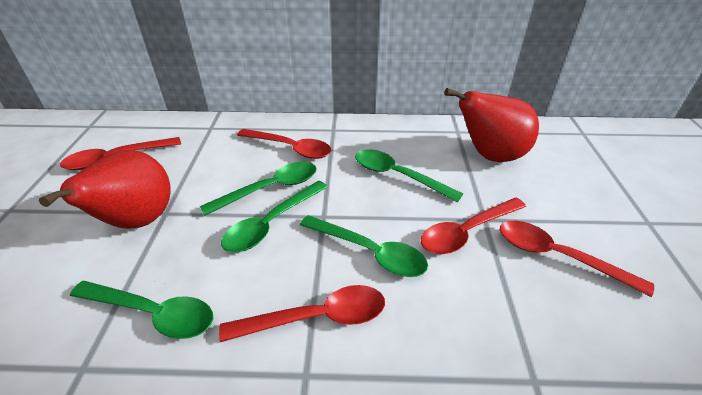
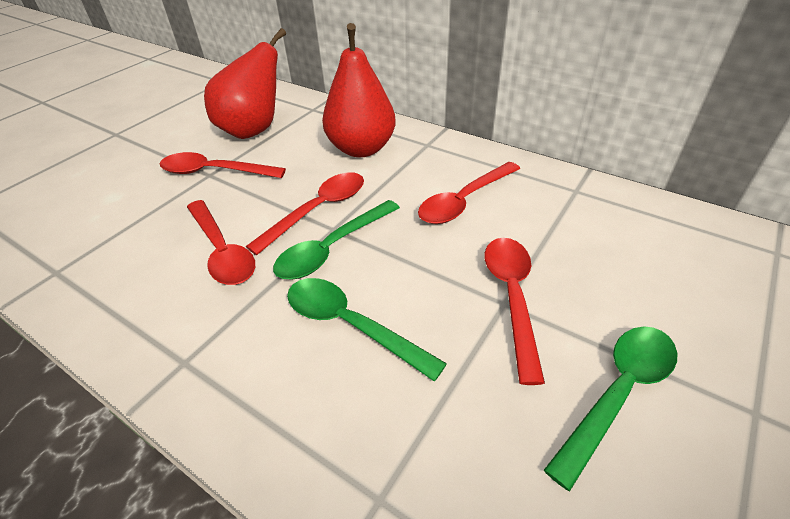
green spoon: [70,281,213,339] [200,162,317,216] [221,181,328,252] [300,215,428,277] [355,149,463,202] = 5 -> [273,200,400,280] [287,278,447,381] [544,326,677,491] = 3

